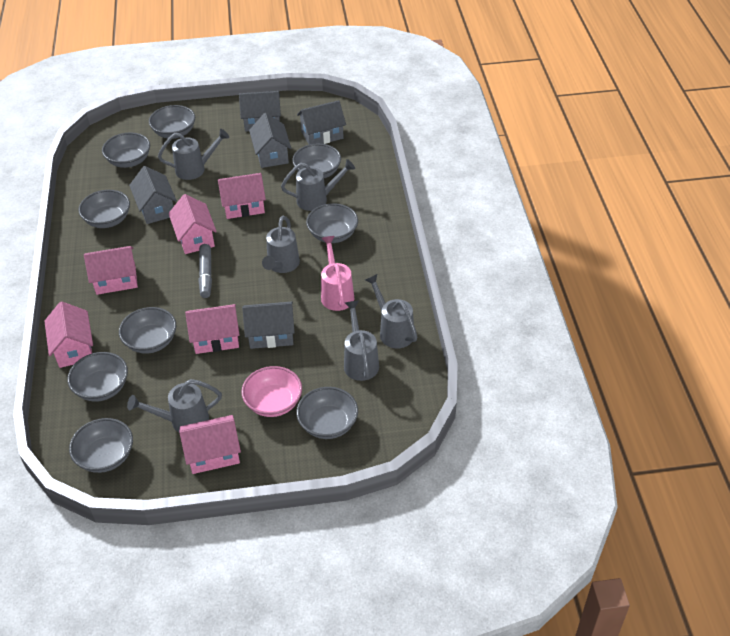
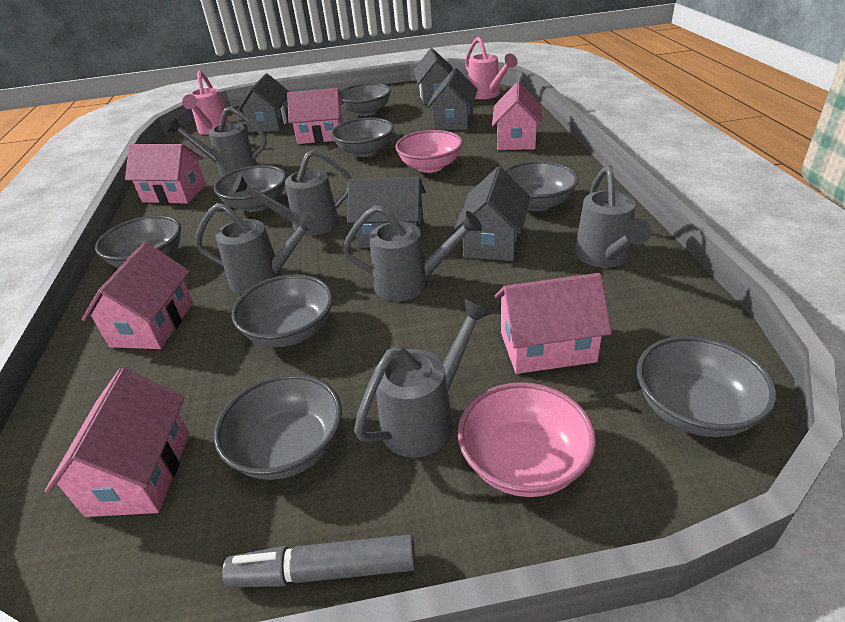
grey bowl: [67,352,128,402] [69,418,133,473] [78,190,130,228] [102,132,150,168] [119,307,176,354] [149,105,195,139] [292,144,341,178] [296,387,358,439] [306,203,358,243] = 9 -> [95,215,181,268] [214,165,286,212] [214,374,342,480] [231,274,333,347] [331,118,394,157] [339,83,391,116] [505,161,578,211] [637,336,777,437] = 8
pink bowl: [241,366,302,417] = 1 -> [395,130,463,173] [457,382,596,497] = 2
pink watering can: [321,236,354,311] = 1 -> [182,71,230,135] [465,37,518,99] = 2

